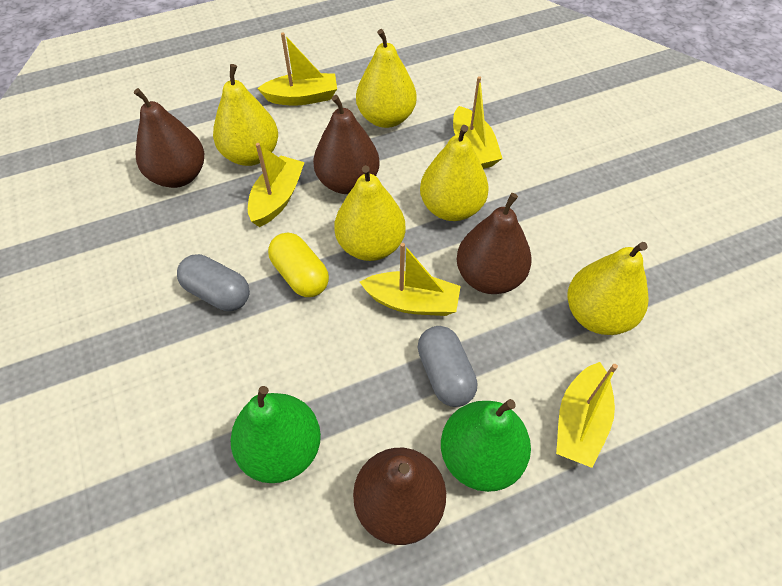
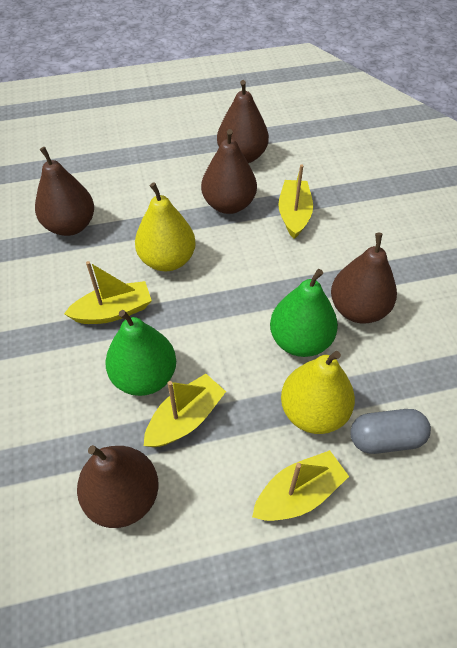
brown pear: [134,88,204,188] [313,95,380,194] [353,448,446,545] [457,193,532,294] = 4 -> [35,147,94,236] [77,445,159,528] [201,129,257,214] [217,80,269,163] [331,233,397,324] = 5
grey capsule: [177,254,250,311] [418,326,477,407] = 2 -> [350,409,431,454] = 1
yellow boat: [248,143,305,227] [257,33,337,106] [360,243,461,316] [453,76,503,169] [556,362,618,468] = 5 -> [64,261,152,324] [144,374,226,447] [252,450,349,521] [278,164,313,239] = 4
yellow capsule: [268,233,329,297] = 1 -> none = 0
yellow pear: [213,64,278,166] [334,165,406,261] [356,29,417,128] [420,125,489,221] [568,242,649,335] = 5 -> [135,182,196,271] [281,351,355,434] = 2

